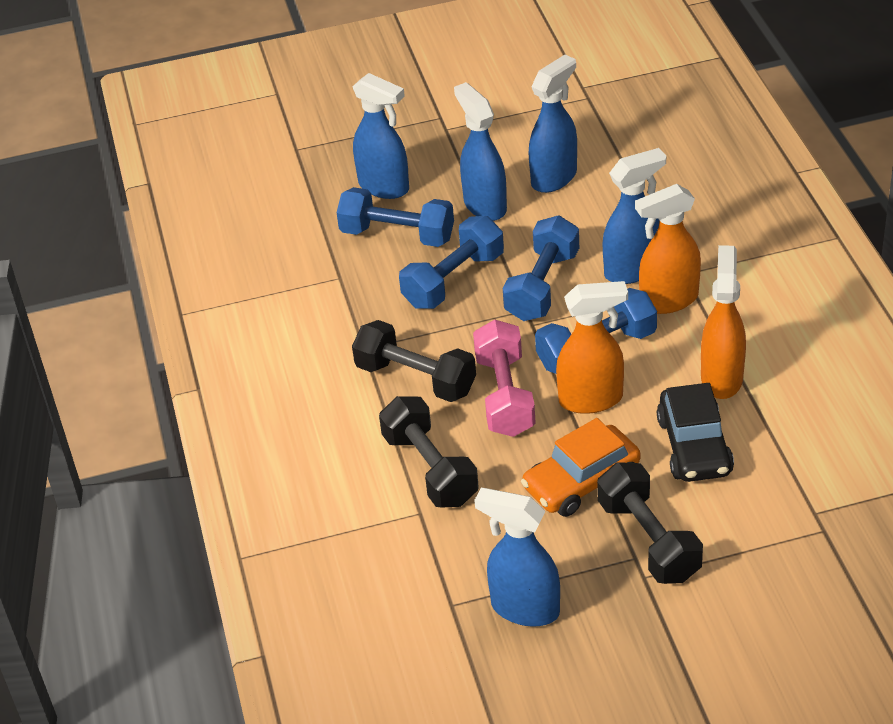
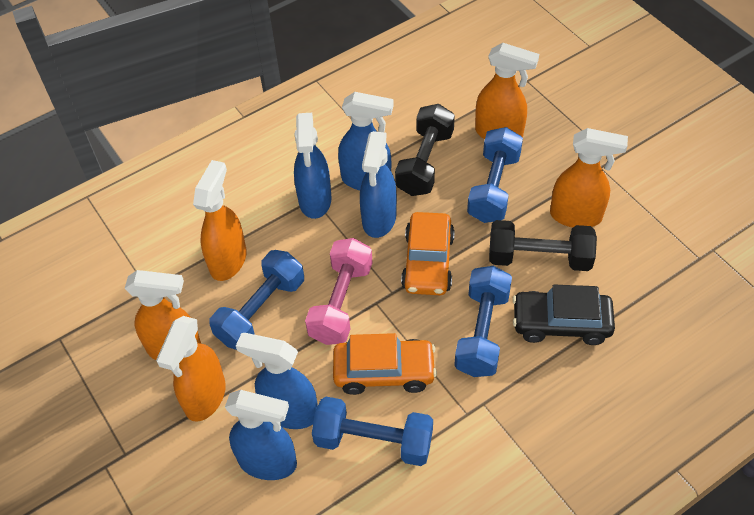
black dumbbell: [352,320,476,402] [379,396,479,508] [597,462,703,584] = 3 -> [395,104,455,196] [489,220,597,271] = 2
orange car: [521,418,640,517] = 1 -> [333,333,437,395] [401,212,455,295] = 2
orange spray bottle: [556,281,628,414] [635,184,701,314] [701,245,746,399] = 3 -> [125,270,201,360] [156,316,226,422] [193,160,247,281] [475,43,539,139] [550,128,628,228] = 5

